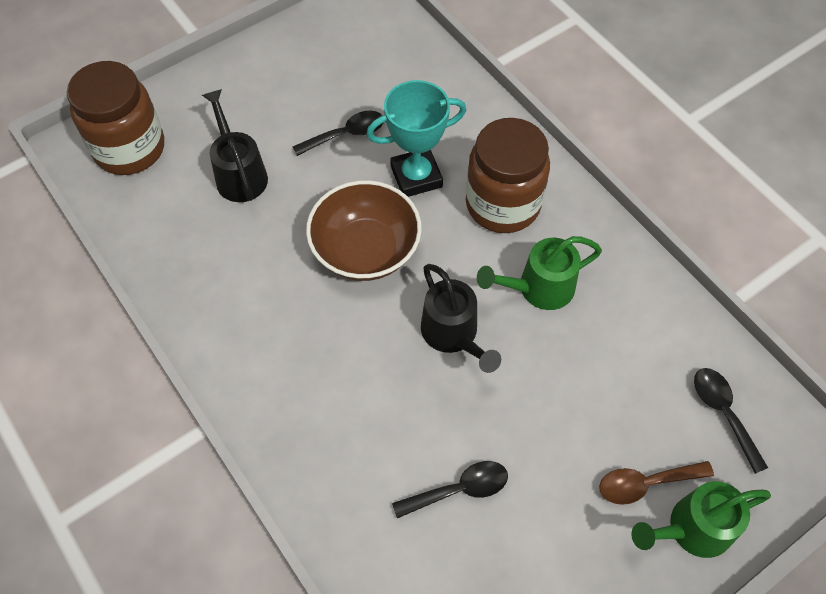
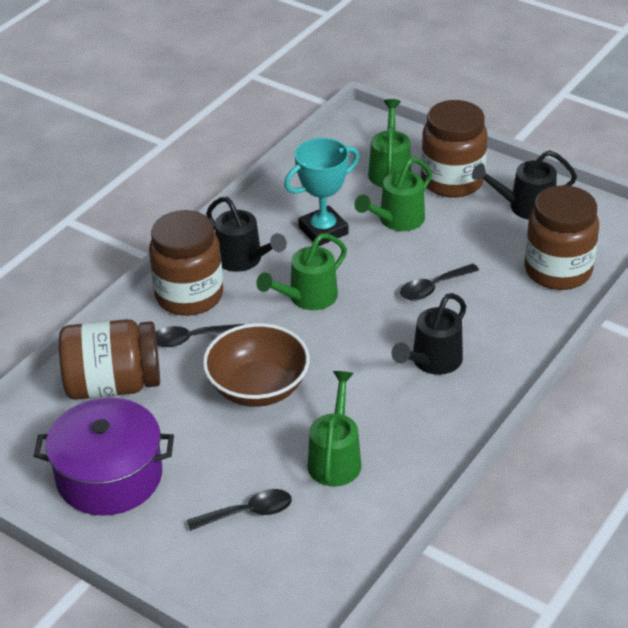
black watering can: [202,89,268,202] [421,264,501,373] = 2 -> [206,197,287,272] [391,293,466,375] [472,150,577,220] = 3
brown jar: [67,61,164,175] [466,118,550,233] = 2 -> [59,319,160,400] [149,210,223,316] [421,100,487,198] [524,185,599,290] = 4
brown spoon: [599,461,714,505] = 1 -> none = 0
green watering can: [477,236,602,310] [631,481,771,558] = 2 -> [256,233,347,310] [307,371,361,486] [355,157,432,231] [368,99,412,188] = 4
purple pot: none = 0 -> [34,398,174,516] = 1

